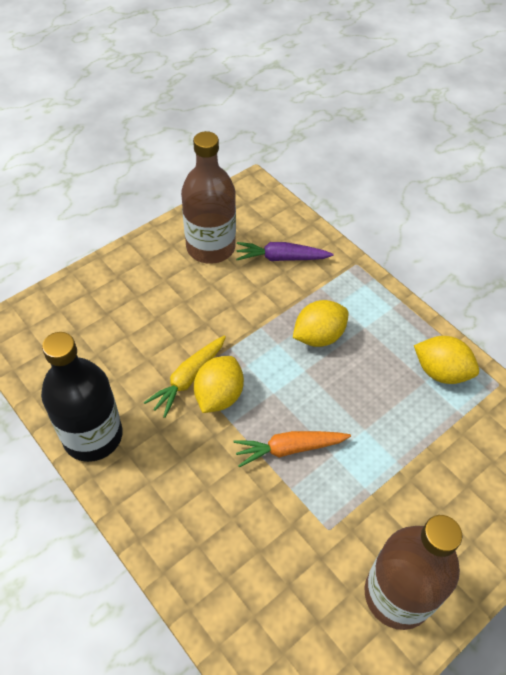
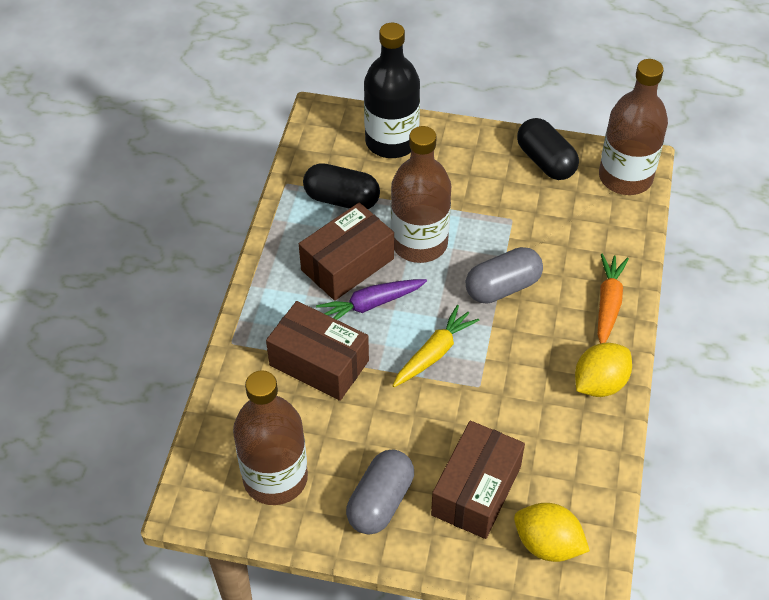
black capsule: none = 0 -> [303,163,380,209] [517,118,579,180] = 2
brown bottle: [181,131,236,264] [365,515,462,630] = 2 -> [233,370,308,505] [391,126,451,263] [599,59,668,195] = 3
brown box: none = 0 -> [266,301,369,401] [299,203,394,301] [431,421,525,539] = 3
grey capsule: none = 0 -> [346,449,414,534] [466,247,543,304] = 2
yellow lemon: [194,356,244,413] [293,300,348,347] [414,336,479,384] = 3 -> [514,503,590,562] [575,342,632,397] = 2

